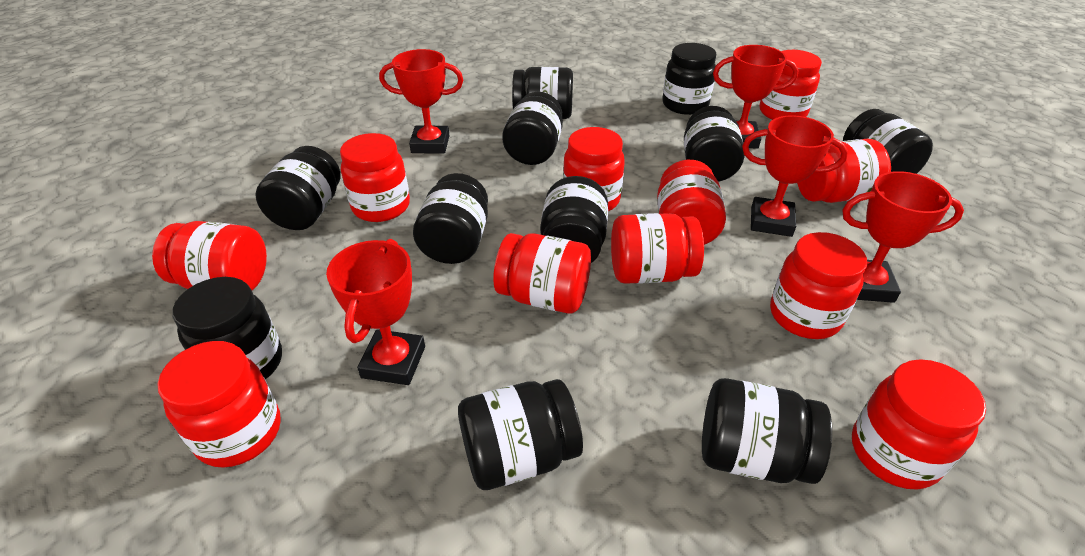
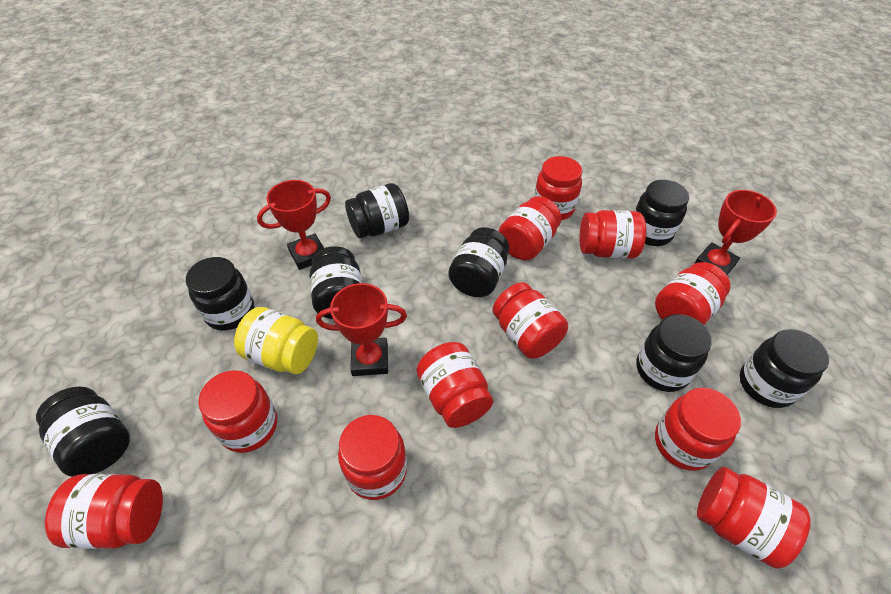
black jar: [173,277,282,379] [255,146,340,230] [413,173,488,264] [458,379,583,490] [502,92,563,165] [512,67,573,119] [540,176,608,263] [662,43,716,115] [684,106,745,182] [702,378,832,484] [843,109,933,174] = 11 -> [36,387,130,477] [186,257,254,331] [310,246,363,319] [345,183,409,238] [448,227,509,297] [635,180,689,246] [636,314,712,392] [740,329,829,408] = 8
red trophy: [326,239,425,385] [379,49,463,154] [713,45,799,149] [742,115,848,237] [842,171,964,303] = 5 -> [257,180,331,270] [316,283,407,376] [694,190,777,275] = 3
yellow jar: none = 0 -> [234,307,318,374] = 1

